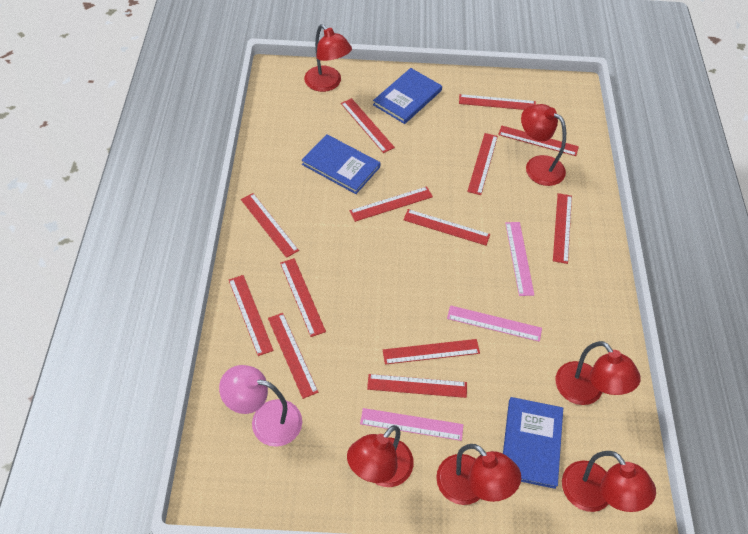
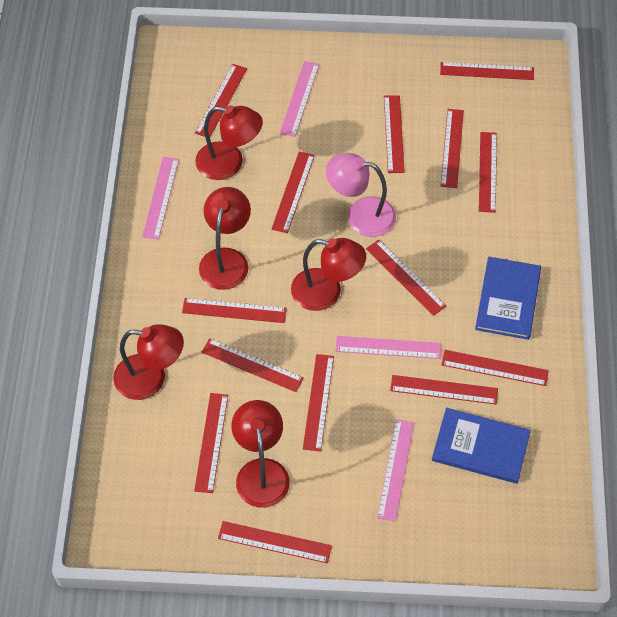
blue book: [302,134,380,194] [373,68,442,124] [503,397,563,489] = 3 -> [432,408,531,484] [475,257,541,340] = 2
pink ruler: [360,408,463,441] [447,305,542,342] [505,222,534,296] = 3 -> [142,157,179,240] [280,61,319,137] [336,336,441,359] [377,419,414,522] = 4
red lamp: [304,24,352,92] [347,425,414,487] [436,444,521,505] [521,104,566,186] [556,341,641,405] [562,451,656,512] = 6 -> [113,324,184,400] [195,105,263,180] [199,187,251,290] [231,400,290,508] [291,238,366,311] = 5
red ruler: [229,275,274,356] [241,193,299,258] [268,313,318,399] [280,258,326,337] [341,98,395,153] [349,186,433,222] [367,374,467,398] [383,339,480,364] [403,209,490,246] [459,94,536,110] [467,133,498,195] [498,126,579,156] [553,193,572,264] = 13 -> [182,298,287,323] [194,393,228,493] [195,64,247,137] [202,338,304,392] [218,521,332,563] [272,151,315,233] [303,354,334,452] [366,240,446,316] [384,95,405,173] [390,375,498,405] [440,62,534,80] [441,109,464,188] [442,350,549,386] [479,132,497,213] = 14

